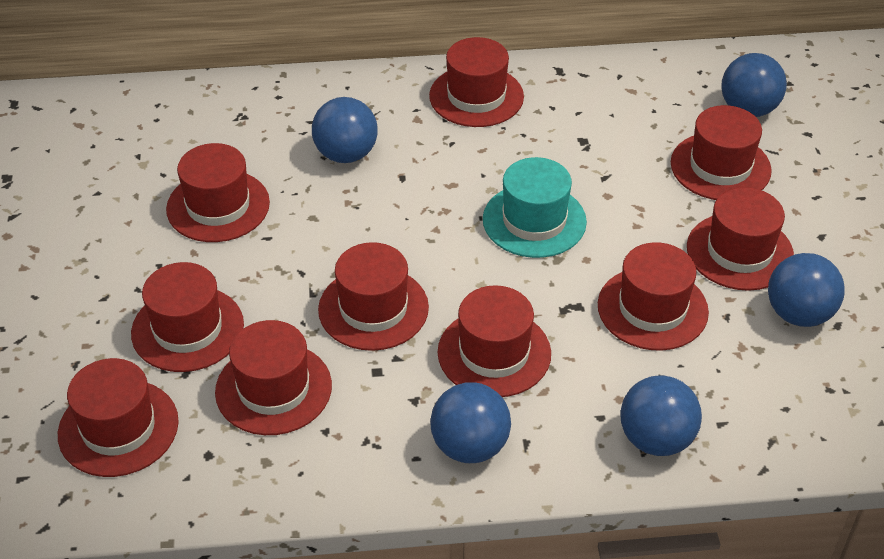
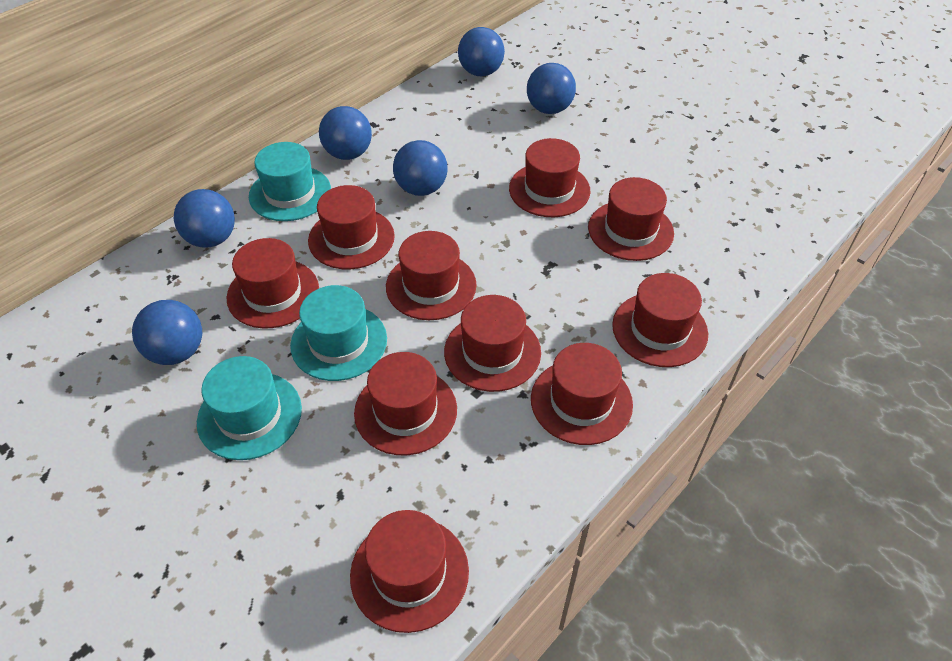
blue ball: [312,97,378,163] [430,382,511,463] [620,375,702,456] [722,53,787,117] [768,253,845,327] = 5 -> [132,300,202,365] [174,189,235,248] [319,106,372,160] [393,140,448,196] [458,27,505,76] [527,63,576,114] = 6
turquoise hat: [483,157,587,258] = 1 -> [197,356,302,460] [249,142,331,221] [290,285,387,381] = 3

